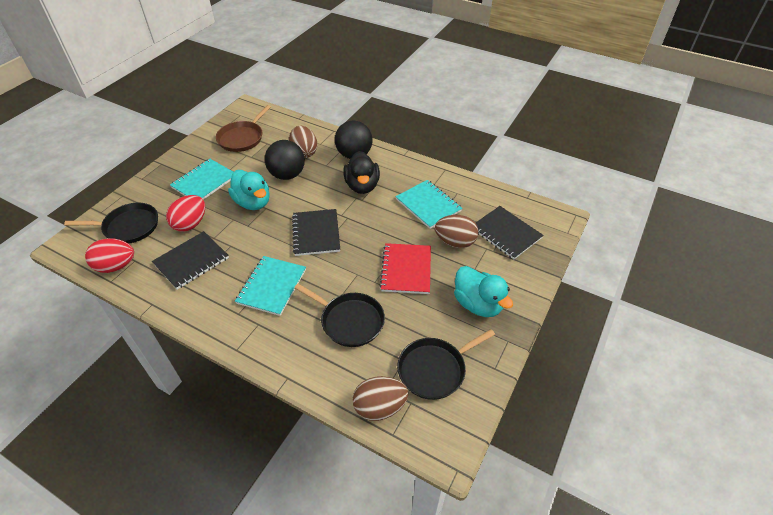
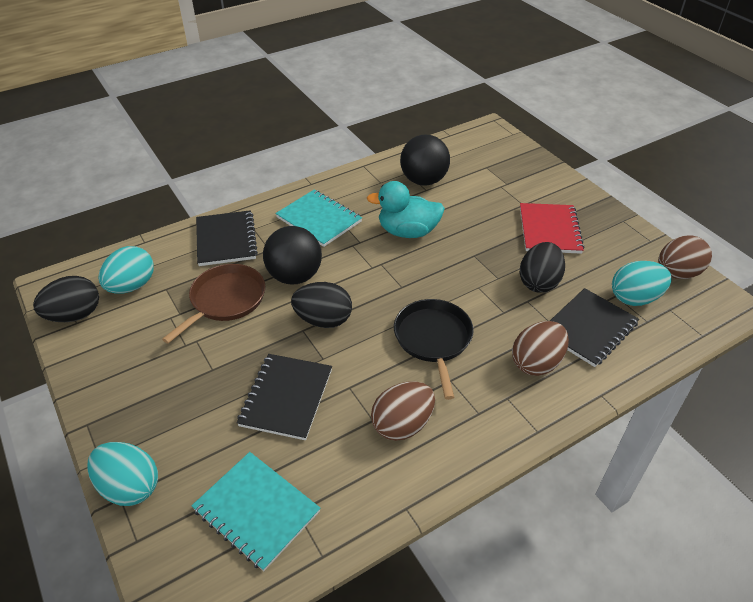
black duck: [343,151,380,194] = 1 -> none = 0
black egg: none = 0 -> [33,276,99,322] [291,282,352,328] [520,242,565,293] = 3
black pan: [64,203,158,244] [294,284,385,347] [397,329,495,400] = 3 -> [394,299,474,400] = 1
red egg: [85,238,134,273] [166,195,205,232] = 2 -> none = 0
turquoise duck: [228,170,270,210] [454,266,513,317] = 2 -> [367,181,445,238] = 1
turquoise egg: none = 0 -> [87,442,158,506] [99,246,154,294] [612,261,672,306] = 3
turquoise notebook: [170,159,233,200] [235,256,306,316] [396,180,462,229] = 3 -> [192,452,320,571] [275,190,362,247] = 2

